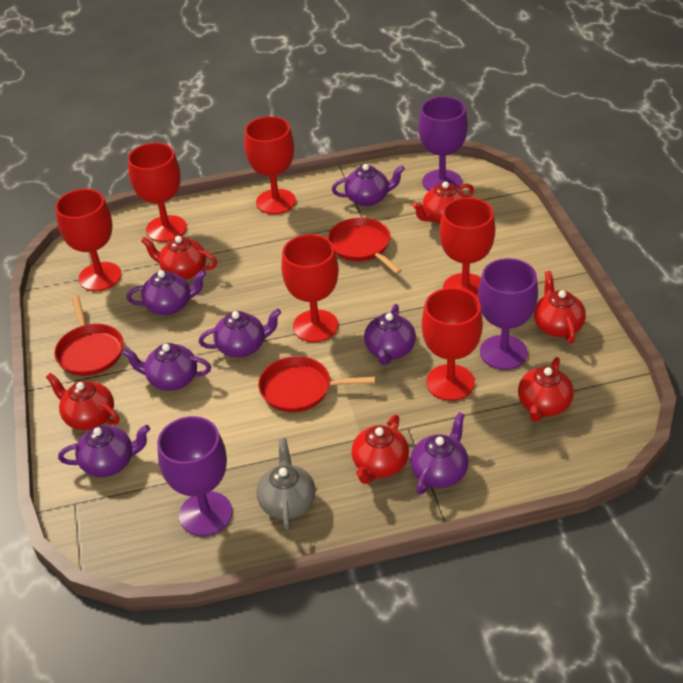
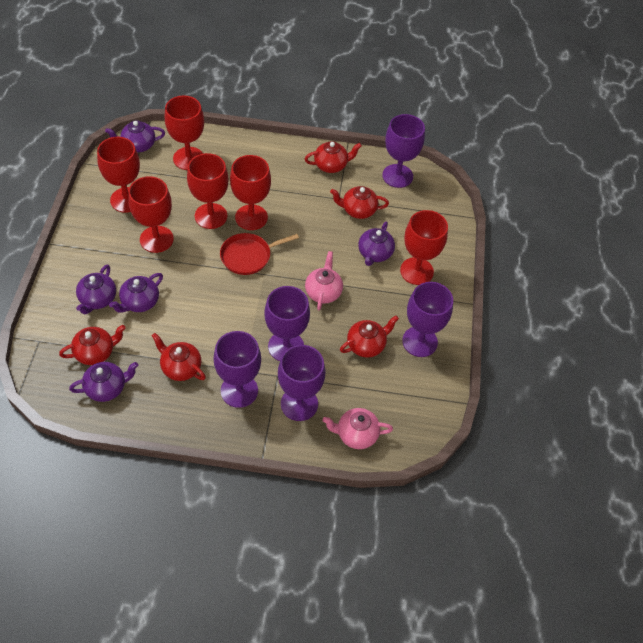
grey teapot: [256,438,316,531] = 1 -> none = 0
pink teapot: none = 0 -> [305,251,343,310] [322,408,393,449] = 2
purple goblet: [157,416,233,536] [418,97,468,191] [478,258,538,370] = 3 -> [214,331,261,408] [264,286,310,361] [278,345,325,421] [382,114,425,188] [402,282,453,357] = 5
purple teapot: [58,425,150,477] [122,343,211,391] [127,270,206,315] [199,308,281,358] [332,164,405,206] [364,304,416,365] [410,412,469,494] = 7 -> [69,362,138,402] [76,264,116,314] [105,121,165,152] [109,273,163,312] [358,222,395,266] = 5
red pan: [54,295,124,376] [258,356,375,412] [328,217,402,274] = 3 -> [220,233,299,275] = 1
red teapot: [46,373,119,430] [141,236,217,280] [351,415,409,484] [412,181,474,224] [518,357,574,422] [534,271,586,343] = 6 -> [59,325,126,365] [152,333,206,381] [305,141,362,173] [330,186,389,219] [340,316,399,358] = 5

